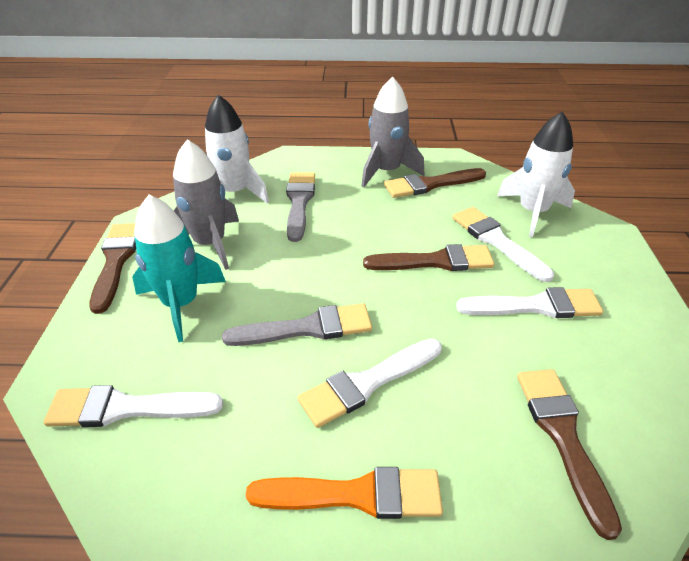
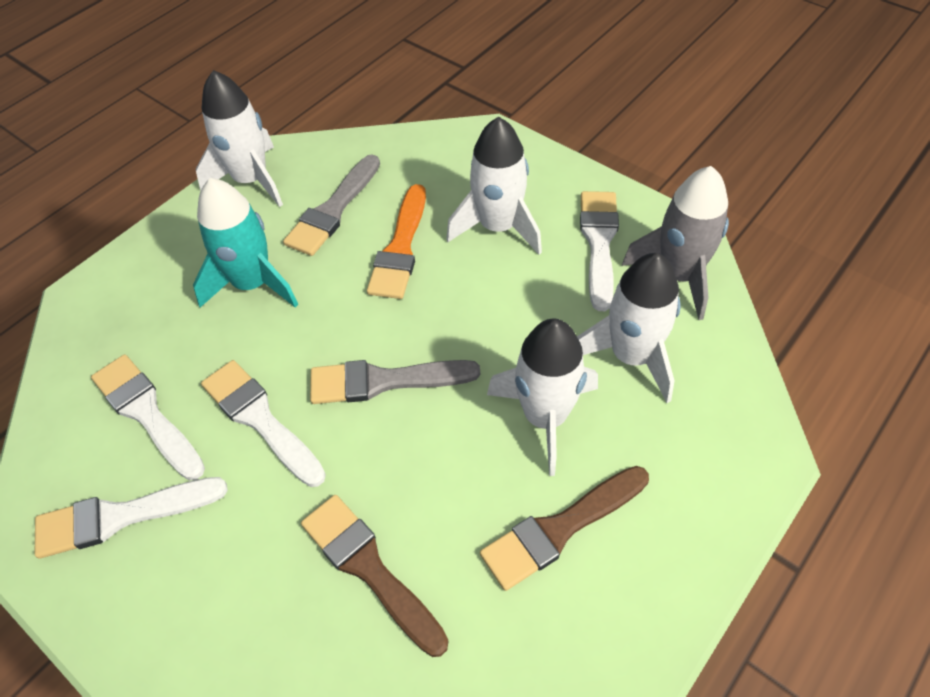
brown brush: [89,223,136,314] [363,244,494,271] [384,168,486,198] [517,369,622,540] = 4 -> [301,495,449,657] [480,466,649,591] = 2
grey rocket: [173,139,239,270] [361,77,424,188] = 2 -> [622,166,729,320] = 1
white rocket: [205,94,269,204] [497,112,575,237] = 2 -> [196,70,283,207] [446,117,542,255] [487,318,598,476] [577,253,681,403] = 4

